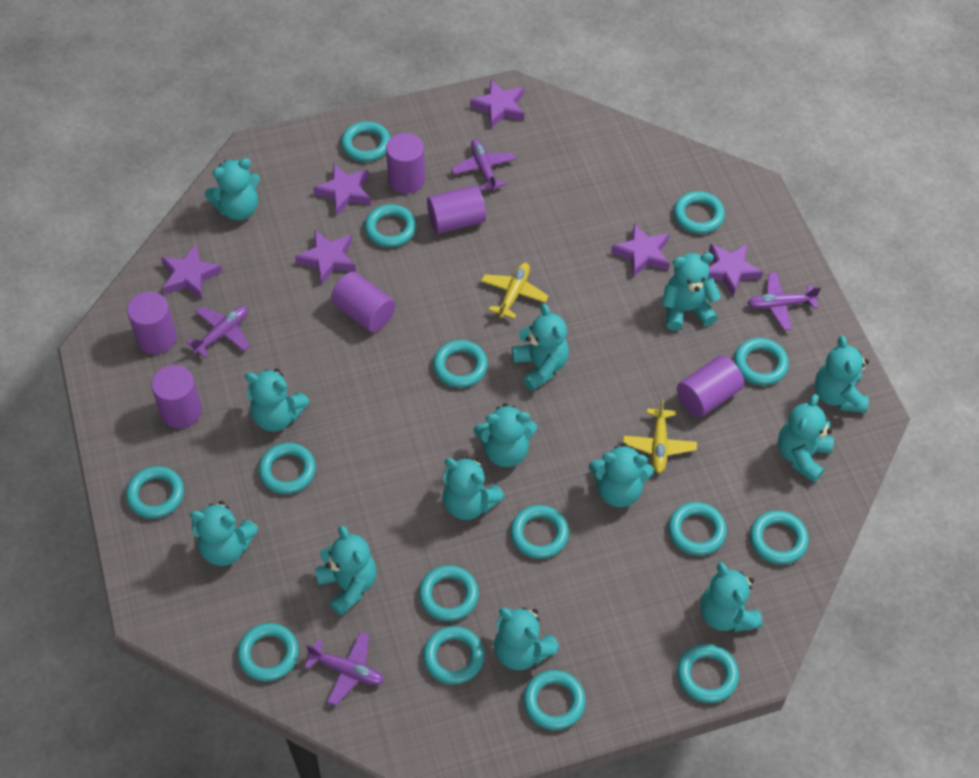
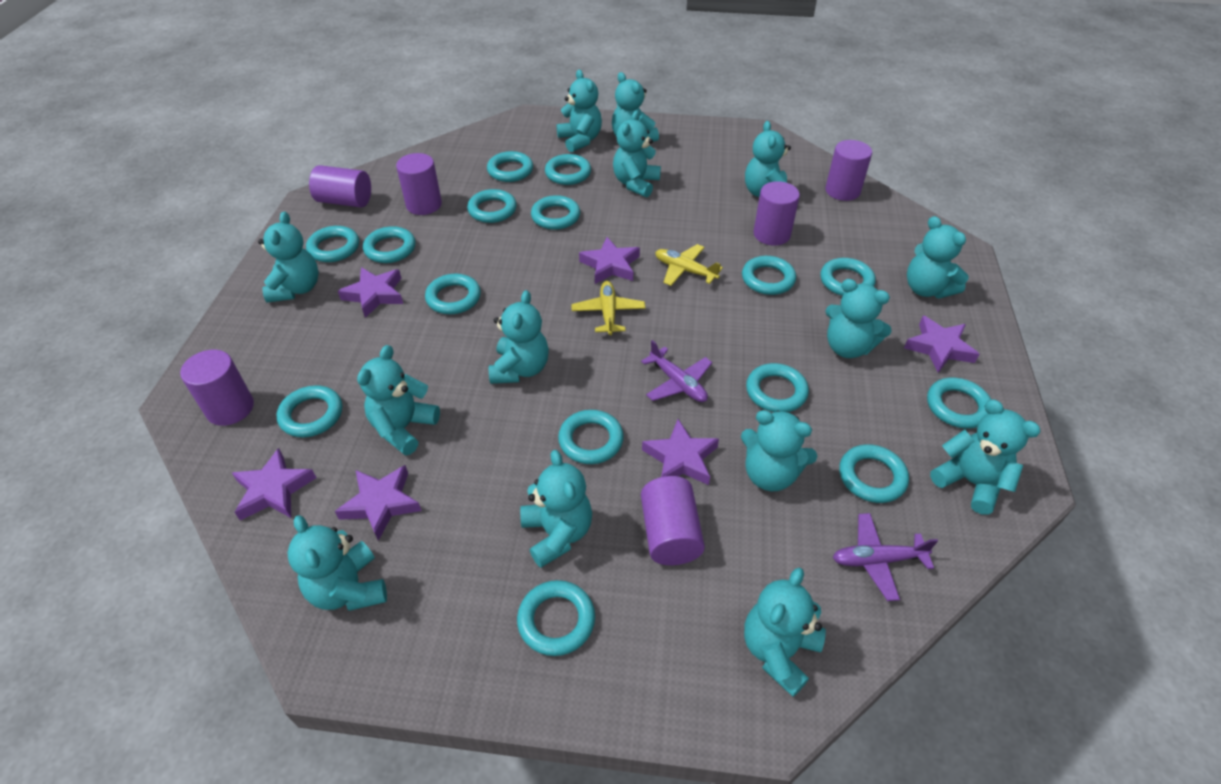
purple plane: [186,306,250,358] [304,631,384,706] [451,139,516,191] [747,272,821,330] = 4 -> [641,340,712,402] [833,513,938,601] = 2
turquoise teddy bear: [190,501,258,566] [205,158,260,220] [245,368,310,432] [315,525,376,616] [443,457,505,520] [474,403,537,467] [494,607,560,670] [512,304,569,391] [589,443,654,507] [662,253,721,331] [700,562,762,632] [778,394,834,483] [815,336,869,413] = 13 -> [258,211,319,303] [287,515,387,611] [357,345,440,456] [489,290,549,384] [520,450,592,568] [557,70,602,152] [612,72,659,142] [613,110,661,197] [741,410,817,491] [744,568,826,697] [745,121,791,197] [826,279,892,358] [907,216,969,298] [930,399,1041,515] = 14

